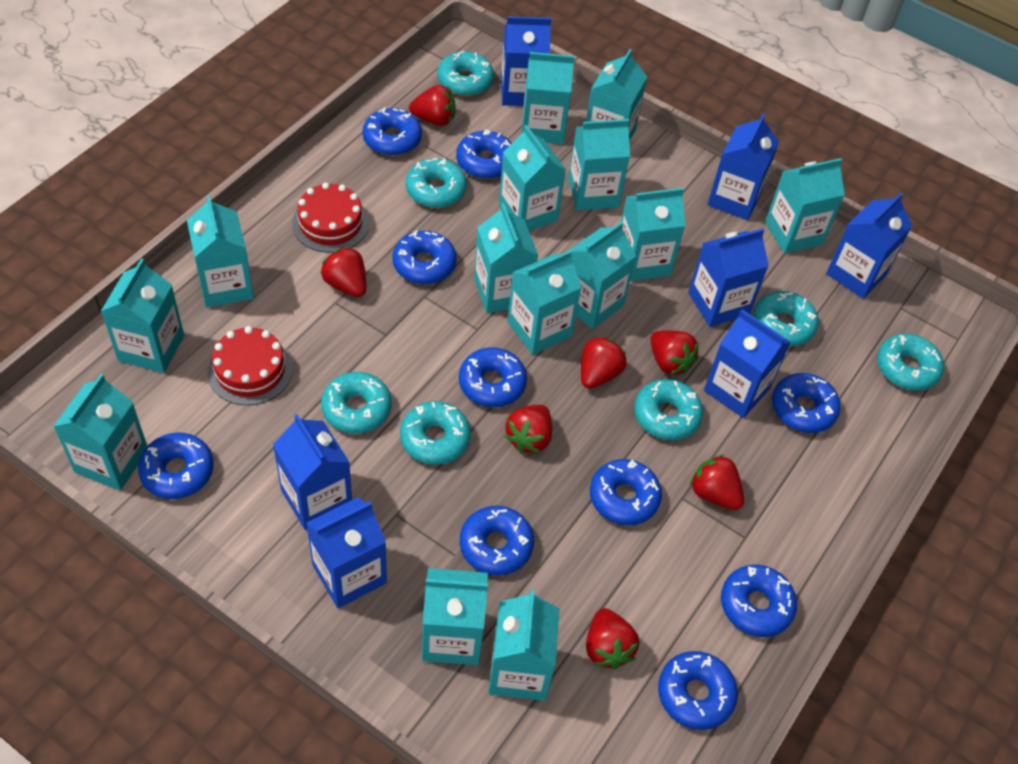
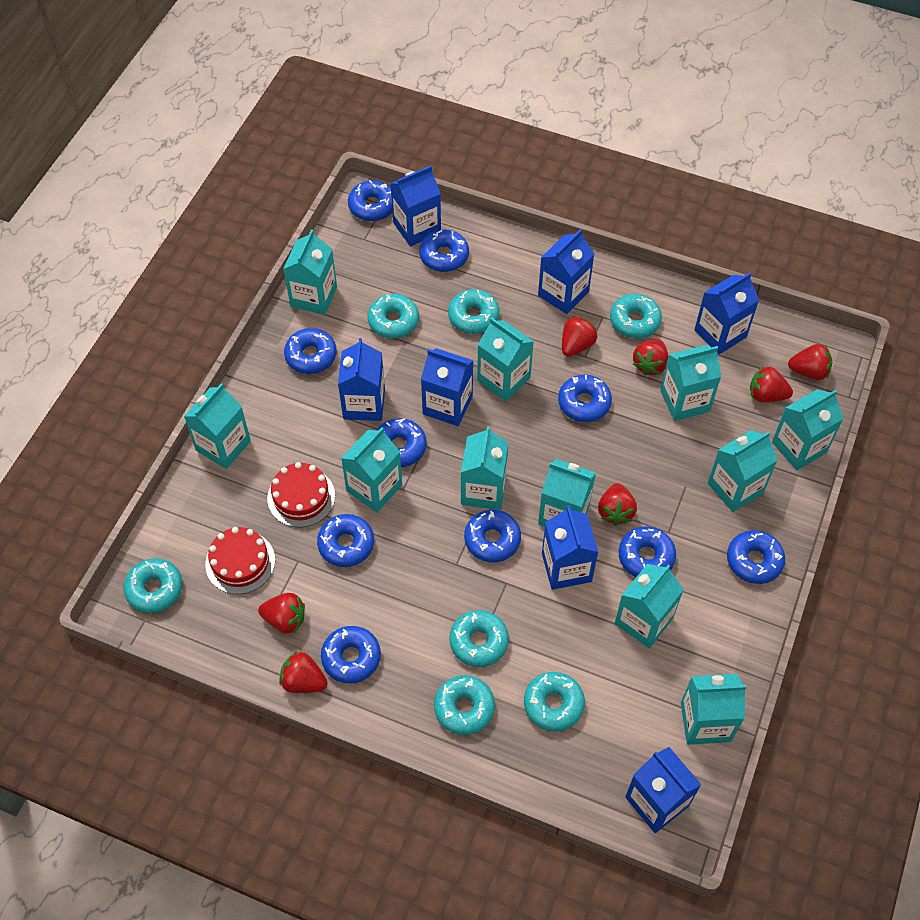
turquoise carton: [53,374,147,491] [101,259,184,373] [187,195,254,308] [422,568,488,665] [474,203,538,313] [488,590,560,701] [499,125,566,231] [507,250,582,355] [522,52,575,145] [568,119,630,211] [568,221,636,329] [586,49,647,141] [621,188,685,281] [765,158,845,254] = 14 -> [184,383,251,469] [283,229,337,315] [341,427,402,512] [461,426,509,510] [477,318,534,401] [538,459,596,527] [615,564,684,648] [660,345,721,421] [681,674,747,745] [708,430,778,512] [772,389,844,470] = 11

